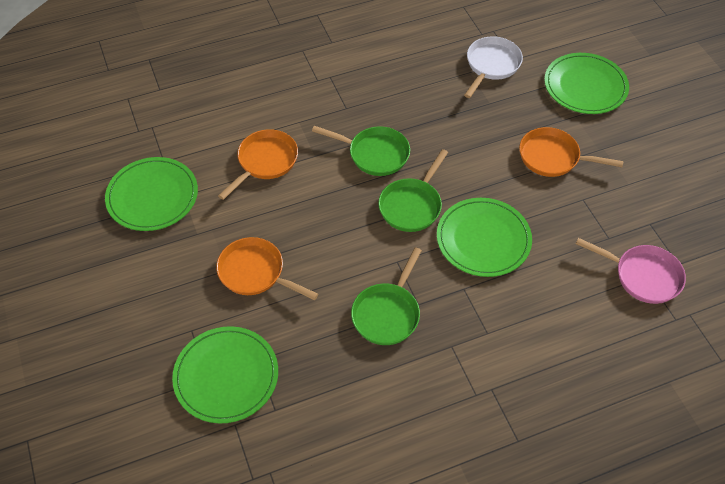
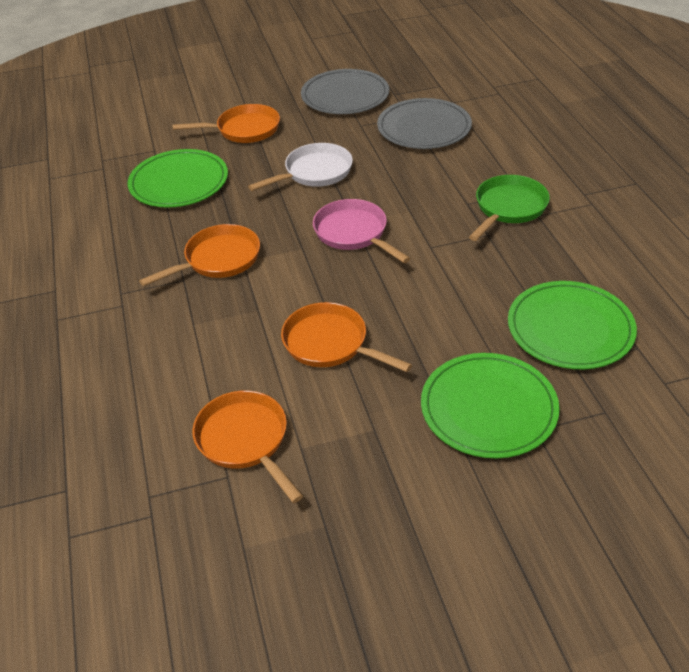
green pan: [312,126,410,176] [351,247,422,345] [378,149,448,232] = 3 -> [469,175,550,241] = 1
green plate: [105,157,198,231] [172,326,278,424] [437,198,532,277] [544,53,629,114] = 4 -> [128,149,228,208] [421,353,560,458] [508,281,637,369] = 3
grey plate: none = 0 -> [301,69,389,114] [377,98,472,149] = 2
orange pan: [216,237,318,300] [218,129,298,200] [519,127,624,177] = 3 -> [139,224,260,286] [173,104,280,143] [192,390,303,503] [281,302,412,372] = 4

